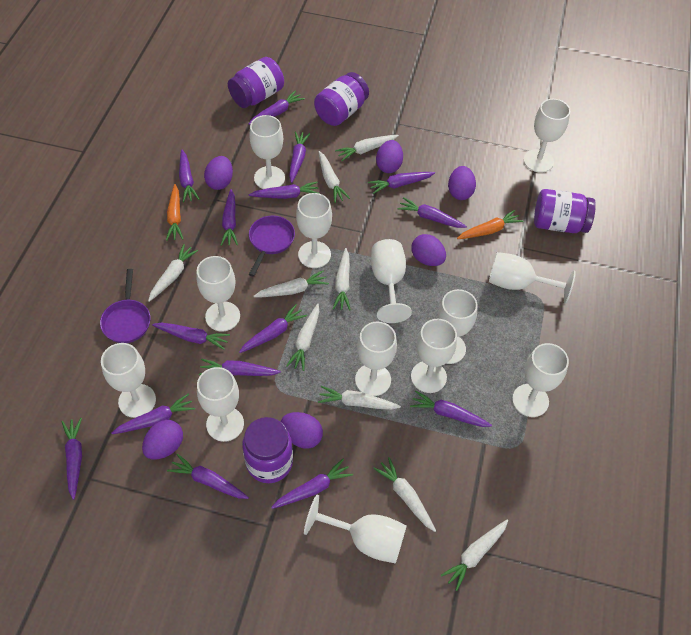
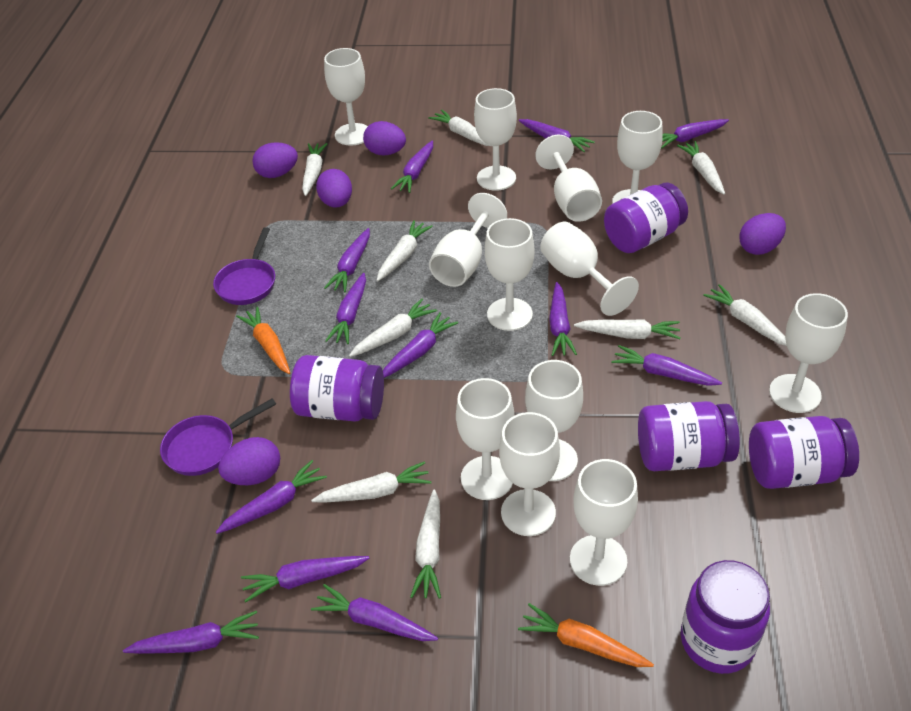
purple carrot: [61,418,82,500] [111,393,195,434] [152,323,230,350] [167,454,249,499] [179,149,199,203] [199,359,281,376] [221,189,238,246] [239,304,307,353] [249,90,305,125] [249,182,320,199] [271,459,353,509] [289,131,310,183] [368,172,435,194] [397,197,467,228] [410,391,492,427] = 15 -> [123,611,259,654] [216,460,327,534] [241,556,369,603] [311,584,438,641] [324,228,370,292] [325,273,366,344] [383,312,458,378] [391,141,433,193] [519,119,595,152] [549,282,577,356] [612,345,722,386] [661,119,729,148] = 12
purple egg: [142,420,183,460] [204,156,233,190] [281,412,323,449] [376,140,403,173] [411,234,446,266] [448,166,476,200] = 6 -> [218,437,280,485] [252,142,298,178] [316,169,352,208] [363,121,406,155] [739,213,786,255] = 5
purple jar: [228,57,284,108] [242,417,293,483] [314,72,369,126] [534,189,596,233] = 4 -> [290,355,384,421] [604,183,688,253] [638,401,740,471] [681,560,770,674] [749,416,859,489] = 5
white goblet: [101,343,156,418] [197,256,240,331] [197,367,244,442] [249,115,285,189] [296,193,332,268] [304,495,407,564] [355,321,397,396] [371,239,412,323] [411,319,457,393] [438,289,478,364] [489,252,576,304] [512,343,569,417] [524,99,570,173] = 13 -> [324,48,368,146] [429,193,507,287] [456,378,514,500] [474,88,517,191] [485,218,534,331] [499,412,560,536] [525,360,583,481] [535,135,602,222] [540,222,639,316] [570,459,638,586] [612,111,663,204] [769,293,848,413] = 12

